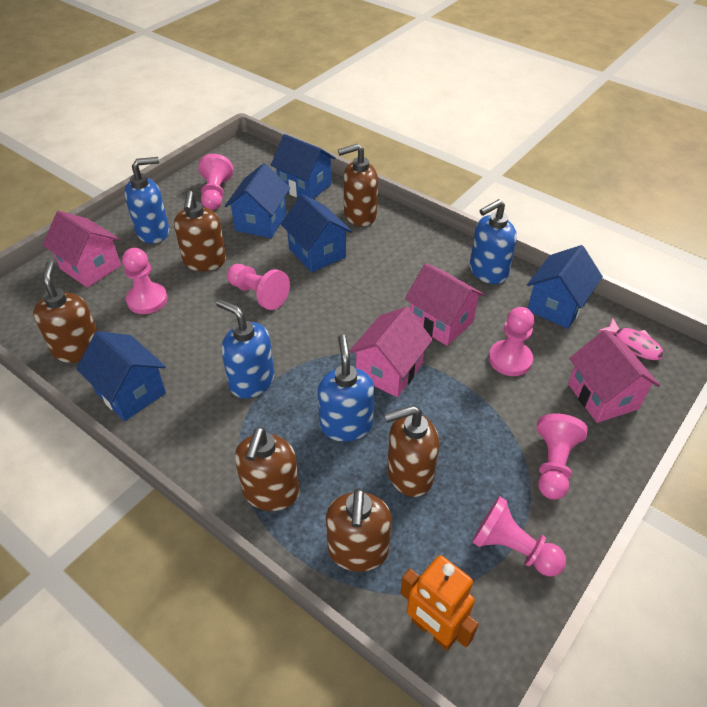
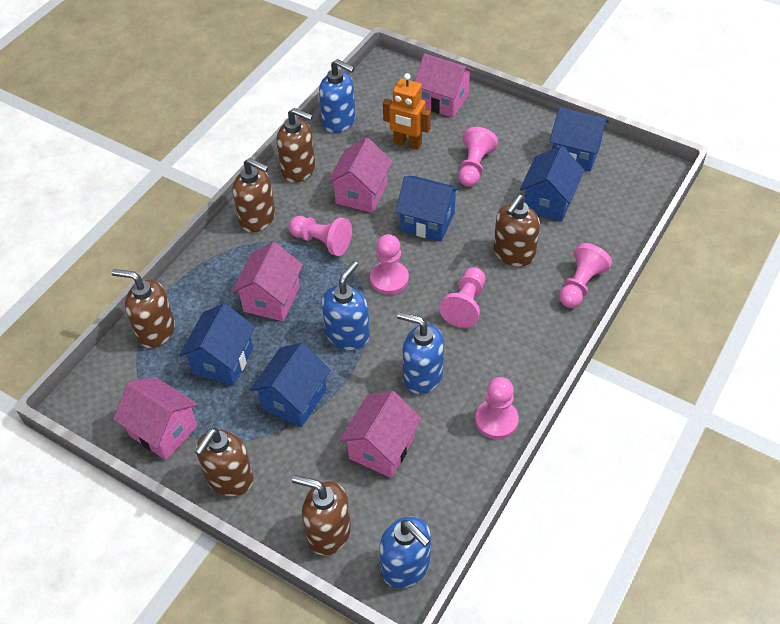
pink fish: [598,317,664,360] = 1 -> none = 0
pink house: [43,211,121,288] [349,307,433,397] [405,263,485,346] [568,330,660,423] = 4 -> [113,377,198,460] [232,242,303,321] [328,138,392,213] [340,391,422,478] [415,53,474,118] = 5

